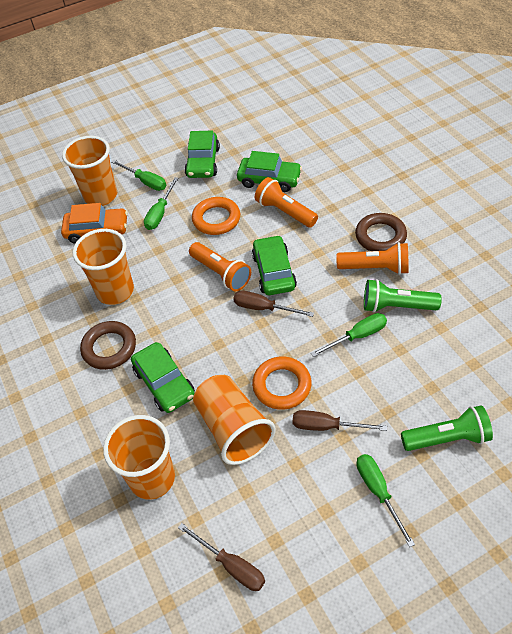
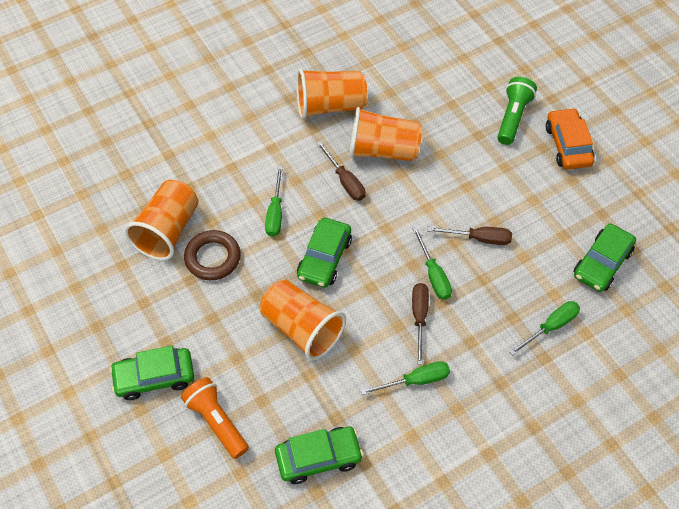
brown ring: [80,321,136,370] [355,213,407,251] = 2 -> [184,230,241,280] = 1
green flashlight: [364,279,442,313] [401,405,493,451] = 2 -> [497,77,537,145] = 1
orange flashlight: [189,242,251,291] [255,177,318,228] [336,242,408,275] = 3 -> [181,377,249,459] = 1
orange ring: [192,197,240,235] [252,357,312,410] = 2 -> none = 0

